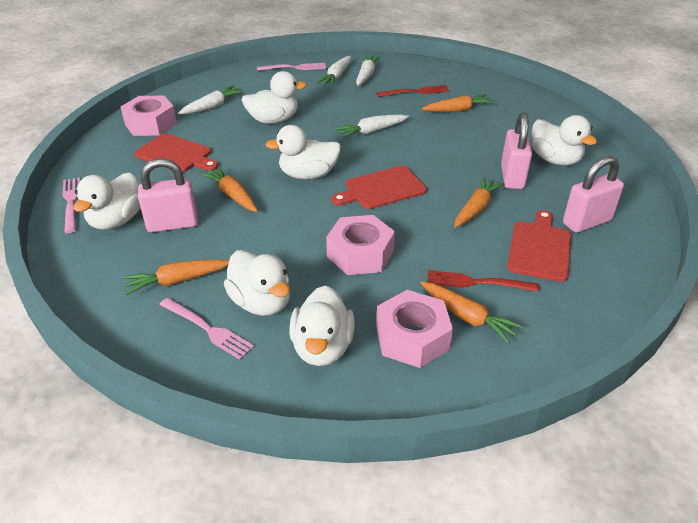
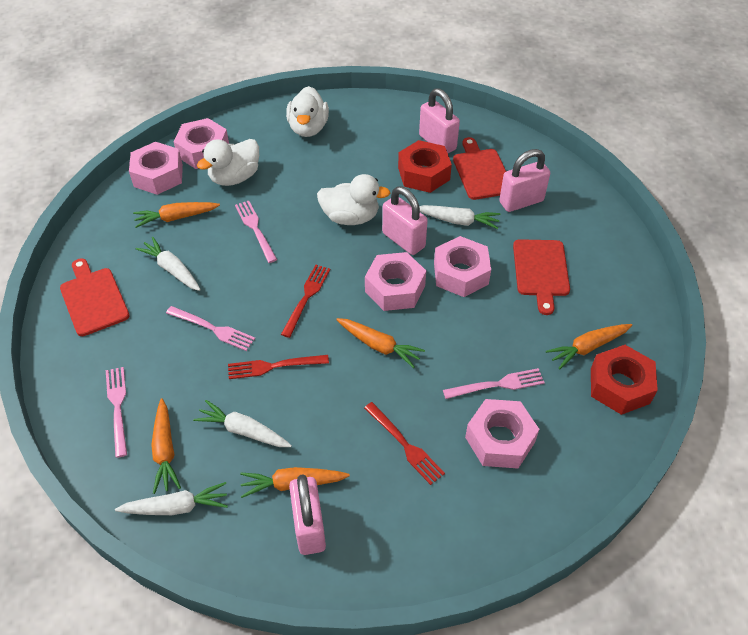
pink fork: [63,177,80,233] [159,298,254,360] [257,63,326,71] = 3 -> [106,367,127,458] [166,306,255,351] [235,201,277,263] [443,368,545,399] = 4
pink nut: [121,96,177,136] [326,215,395,275] [376,290,453,368] = 3 -> [129,142,183,195] [173,118,229,169] [365,252,426,311] [434,236,491,297] [465,399,539,469] = 5
pink padlock: [138,158,198,232] [501,112,532,189] [563,156,624,233] = 3 -> [289,474,326,555] [382,186,428,255] [419,88,460,153] [499,149,550,212] = 4
red fork: [376,85,449,97] [428,270,539,292] = 2 -> [228,355,329,379] [281,265,330,338] [364,402,445,485] = 3
red nut: none = 0 -> [398,140,452,193] [591,345,658,415] = 2
white duck: [73,172,141,230] [224,250,290,316] [241,71,307,124] [265,125,341,180] [289,285,355,366] [531,115,597,165] = 6 -> [197,139,259,186] [286,86,329,137] [317,174,390,225] = 3

